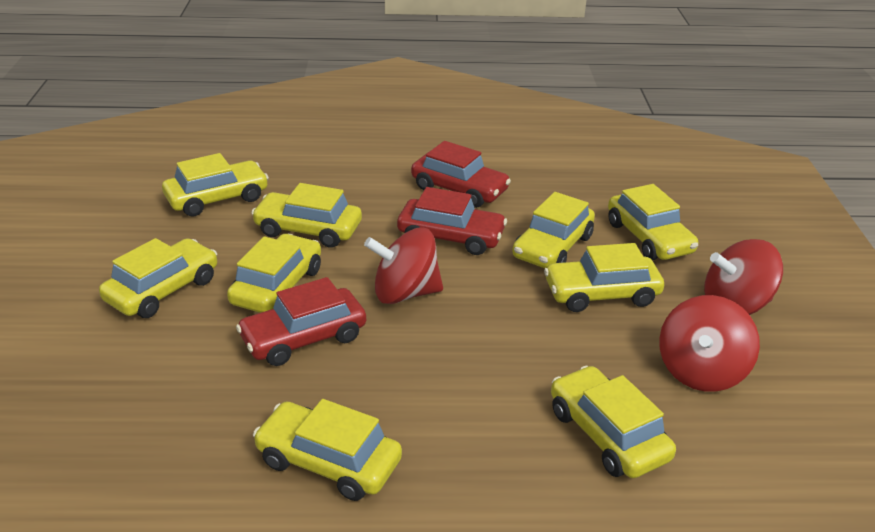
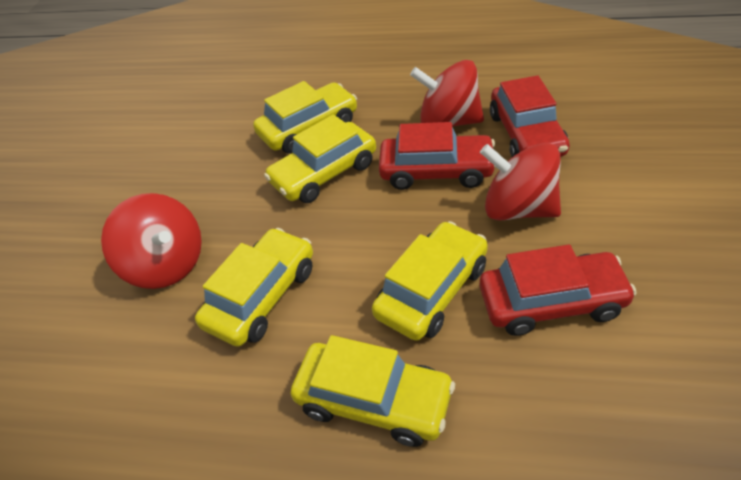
yellow car: [99,238,217,318] [162,153,269,217] [227,234,321,313] [251,183,362,248] [253,399,402,501] [512,192,595,268] [544,243,664,312] [551,366,676,478] [608,184,698,260] = 9 -> [195,228,313,347] [253,81,357,154] [264,114,376,203] [291,335,455,447] [372,221,488,341] = 5

